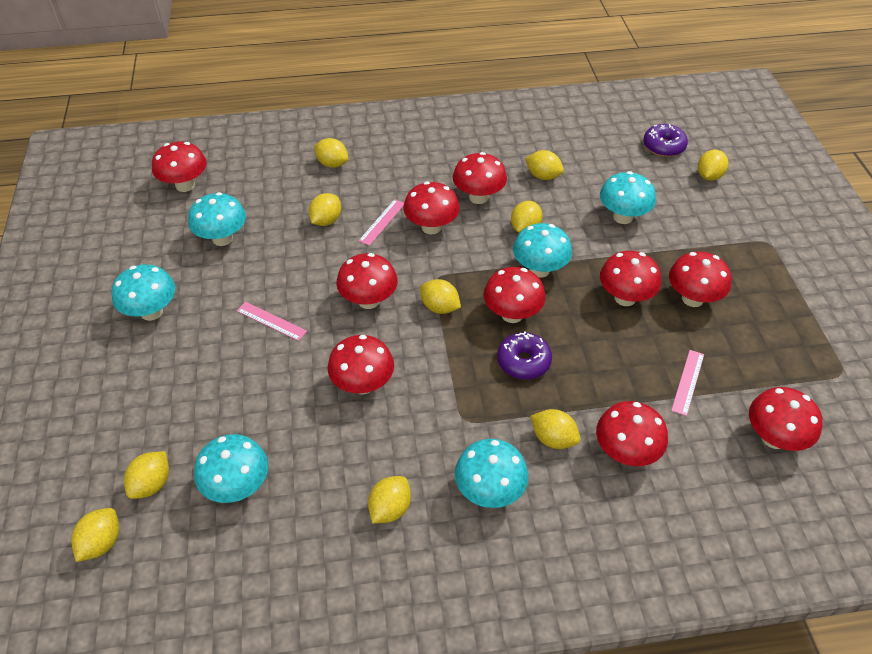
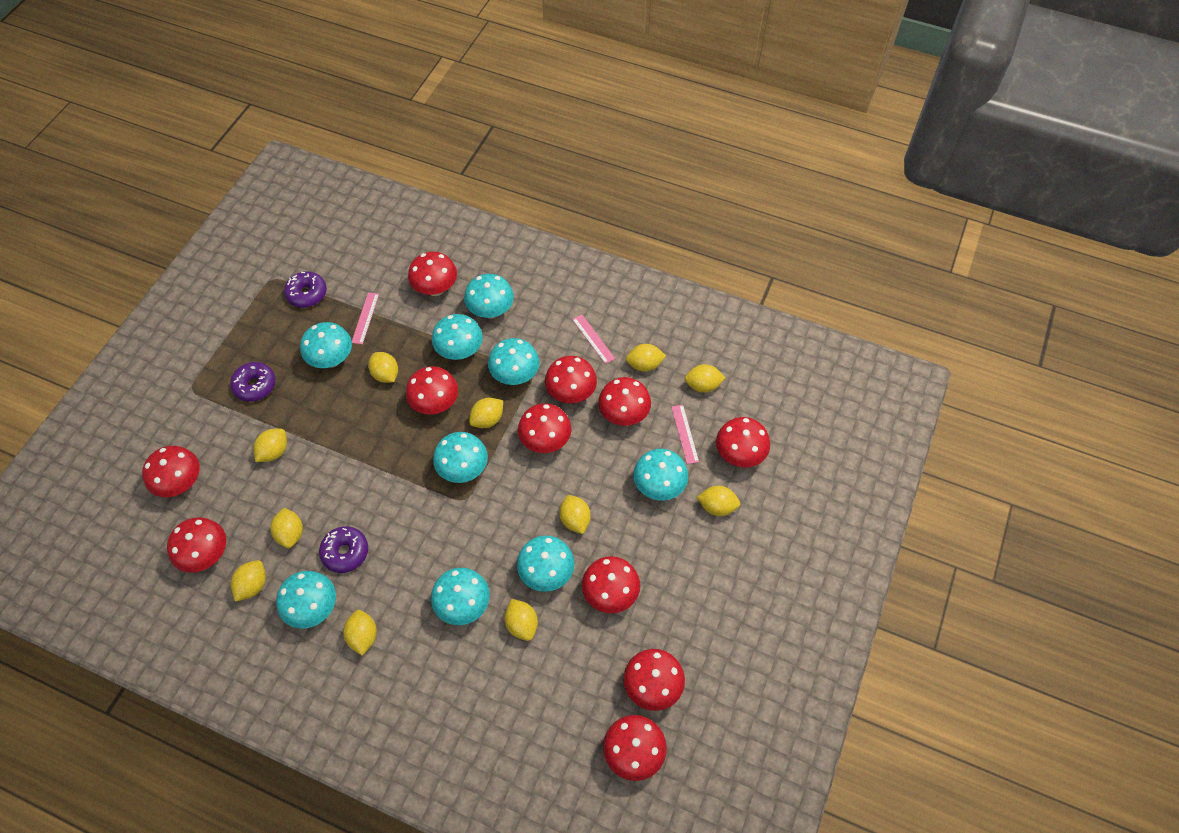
purple donut: [497,331,552,379] [643,124,688,157] = 2 -> [230,362,276,402] [284,271,327,308] [319,526,368,573] = 3
red mushroom: [152,142,207,192] [328,335,394,394] [336,253,398,309] [403,182,460,234] [453,152,507,204] [483,267,546,323] [596,401,668,466] [600,251,661,306] [669,251,731,307] [749,387,822,451] = 10 -> [142,446,200,497] [167,517,226,573] [406,366,458,415] [408,252,457,296] [518,403,572,453] [545,356,597,403] [582,556,640,613] [598,377,651,426] [603,715,667,781] [624,649,685,711] [716,417,770,467] = 11
turquoise mushroom: [111,264,175,321] [188,192,246,246] [194,434,268,503] [455,439,528,508] [513,223,572,278] [600,171,656,224] = 6 -> [276,571,336,629] [300,322,352,368] [431,568,490,625] [432,314,483,360] [433,432,488,483] [464,274,514,319] [488,338,540,385] [517,535,575,592] [633,449,688,501] = 9
yellow lemon: [71,508,119,562] [124,451,169,499] [309,193,341,226] [314,138,348,168] [368,476,411,524] [420,279,461,314] [511,201,543,233] [525,150,564,180] [531,409,580,449] [698,149,728,181] = 10 -> [231,560,266,602] [253,429,287,462] [270,508,303,548] [343,610,377,655] [368,352,398,383] [469,398,503,428] [504,599,538,641] [560,495,591,534] [626,344,666,372] [685,364,726,393] [696,486,740,516] = 11

